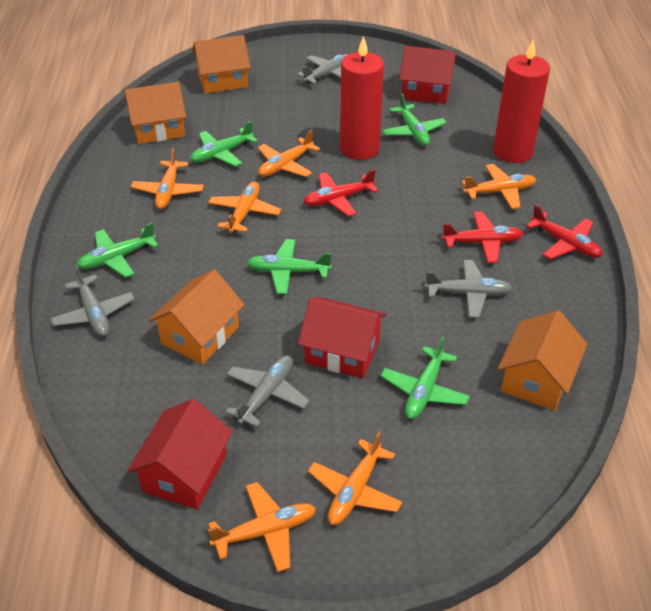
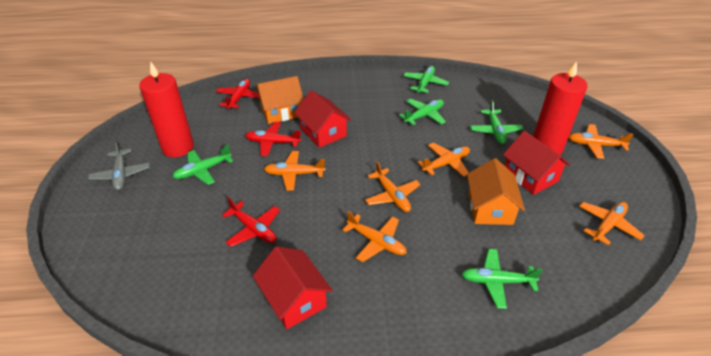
grey plane: [50,265,135,336] [226,355,310,427] [297,54,349,84] [425,260,512,318] = 4 -> [88,140,150,190] = 1
orange house: [125,82,186,144] [149,270,245,365] [192,35,250,94] [498,310,587,411] = 4 -> [255,76,304,124] [467,158,525,225] = 2

